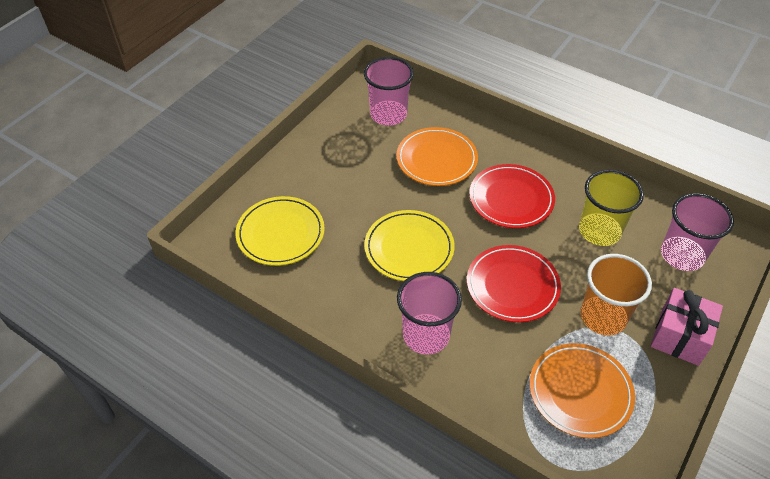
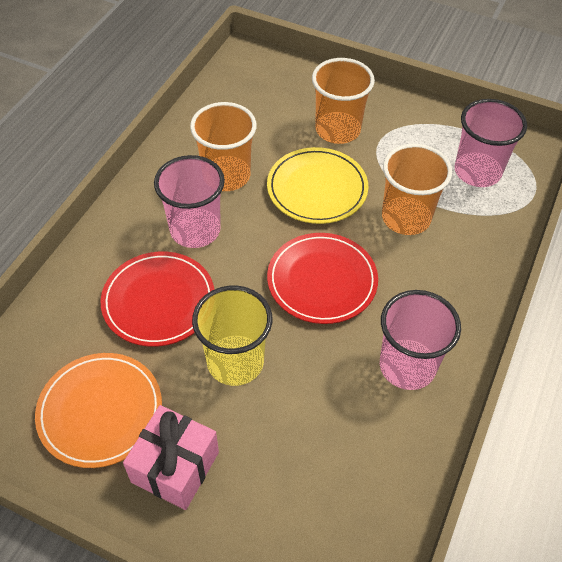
orange cup: [581,254,652,336] = 1 -> [190,102,257,191] [312,58,375,144] [382,144,452,235] = 3
orange plate: [396,127,478,186] [530,343,635,438] = 2 -> [35,353,162,468] = 1
yellow plate: [236,196,325,266] [364,210,454,281] = 2 -> [267,147,368,224] = 1

